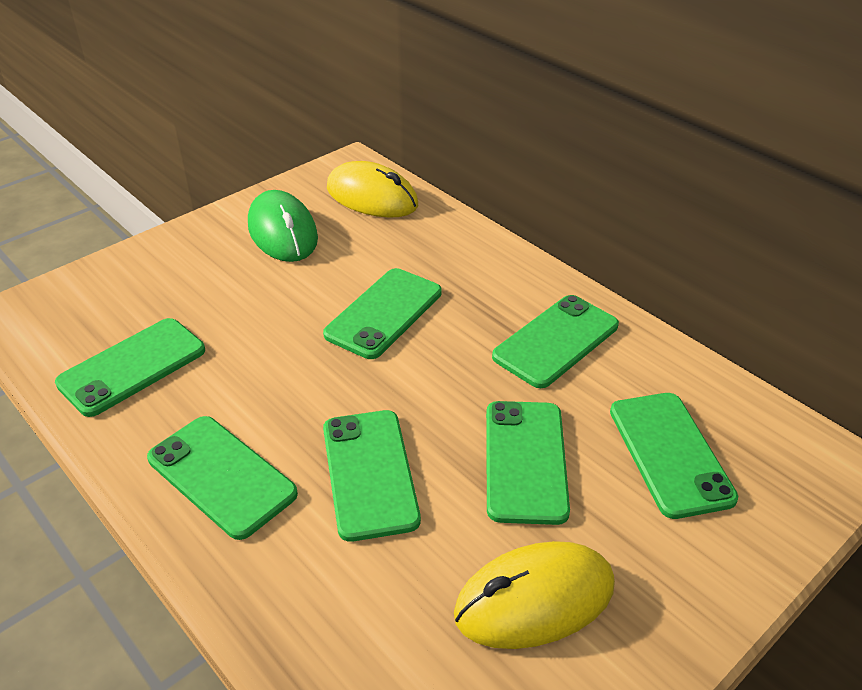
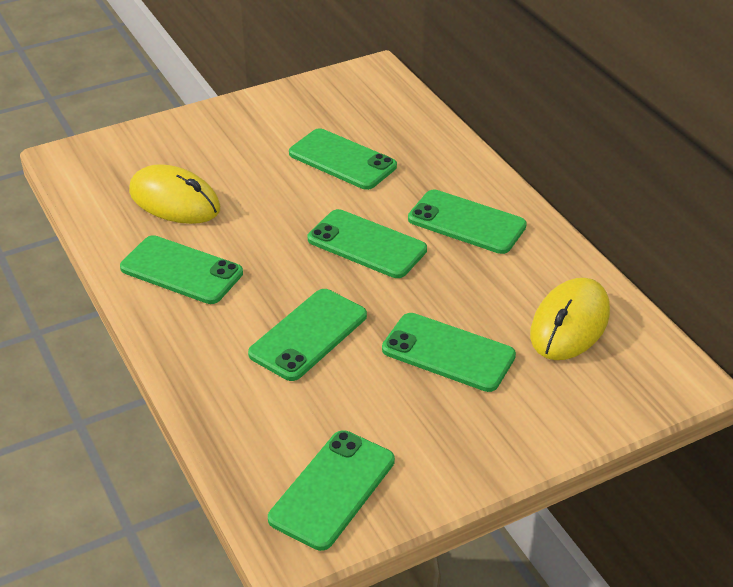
green mouse: [248,190,318,262] = 1 -> none = 0

